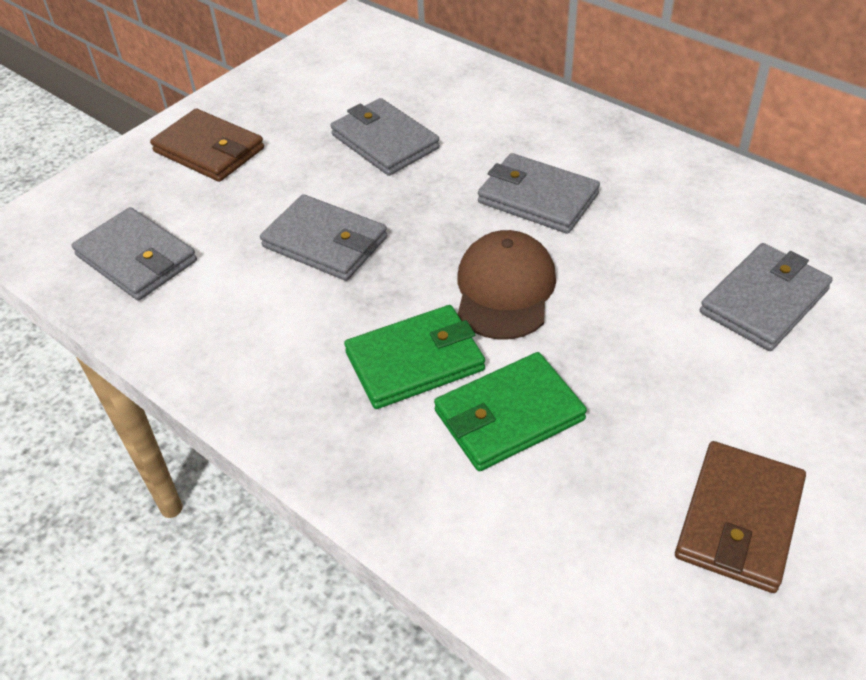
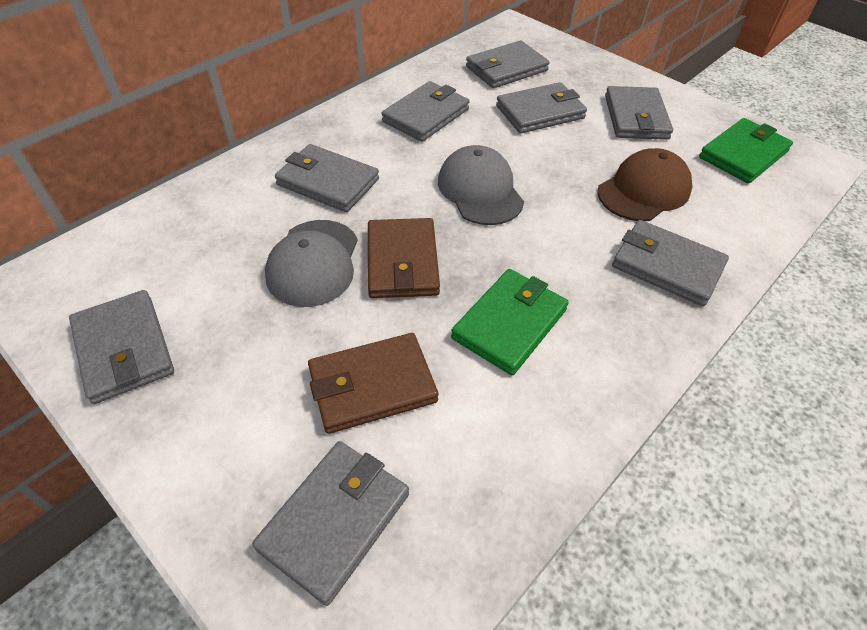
grey cap: none = 0 -> [265,220,358,307] [438,145,524,225] = 2
grey wallet: [72,207,197,301] [260,194,387,281] [330,98,440,176] [478,153,600,234] [700,243,833,351] = 5 -> [69,290,174,404] [252,441,409,606] [275,144,379,212] [381,81,470,142] [466,41,550,88] [496,82,587,133] [605,86,673,140] [612,220,729,306] = 8

